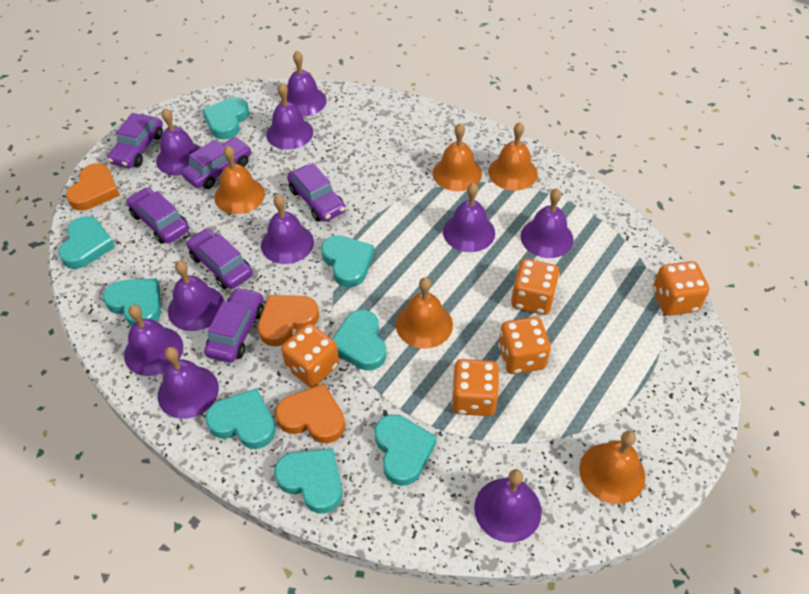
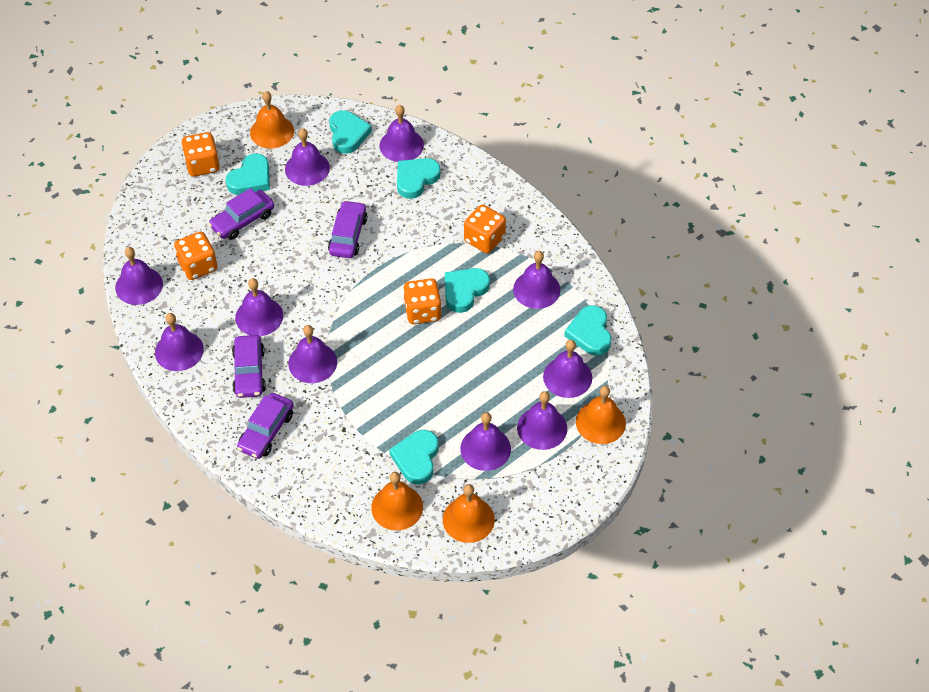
orange bell: [215,146,265,214] [396,277,453,349] [433,123,482,191] [488,122,538,191] [579,431,645,504] = 5 -> [250,91,294,148] [371,472,423,530] [443,484,495,543] [576,386,626,444] = 4
orange dice: [281,324,339,388] [451,359,499,416] [498,317,551,374] [511,259,560,315] [653,261,709,316] = 5 -> [174,231,217,280] [182,132,220,177] [403,279,442,324] [464,205,506,253] = 4
orange heart: [66,163,120,211] [258,295,319,346] [275,384,345,444] = 3 -> none = 0
purple car: [107,113,163,168] [126,187,189,244] [181,137,251,189] [186,228,253,289] [204,287,264,363] [287,163,346,222] = 6 -> [208,188,274,240] [232,335,266,398] [237,393,294,459] [328,200,367,258] = 4
turquoise heart: [58,216,115,269] [103,278,161,326] [202,97,249,140] [205,388,276,449] [274,448,342,513] [321,235,374,287] [332,310,386,371] [375,415,437,486] = 8 -> [226,153,270,195] [329,110,372,154] [389,430,438,484] [397,158,441,199] [445,268,490,313] [564,305,611,356] = 6

